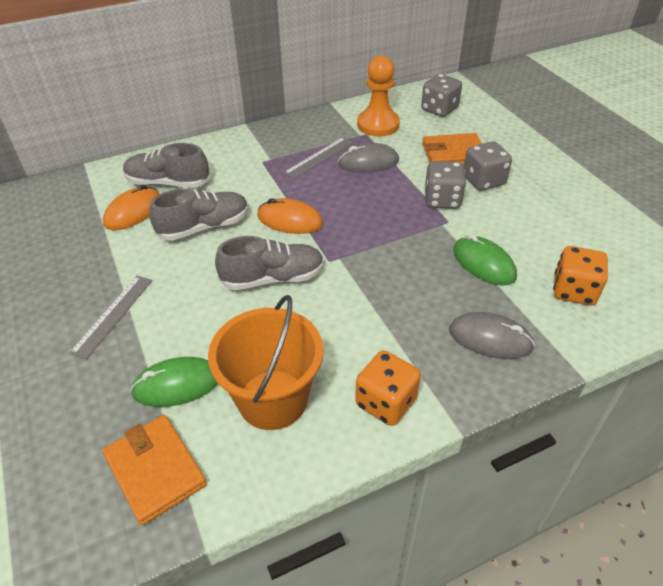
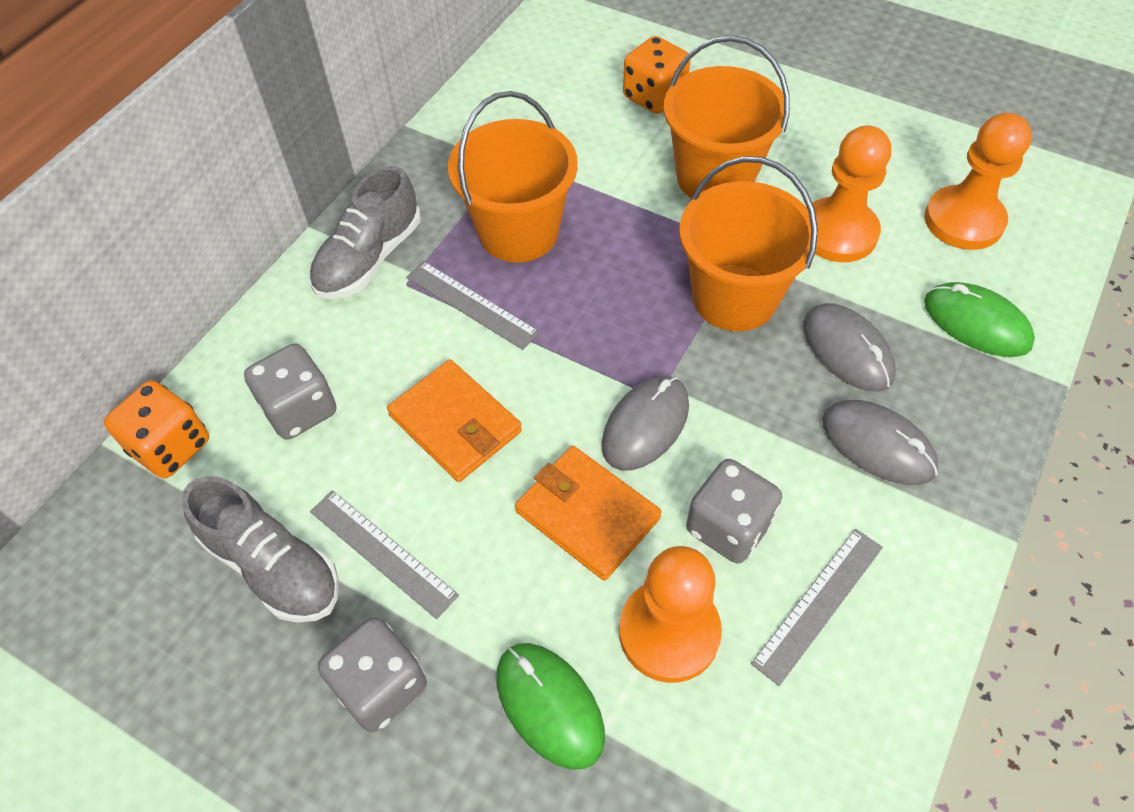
grey mouse: [338,143,399,173] [449,312,535,359] = 2 -> [602,376,689,471] [803,303,896,392] [822,400,938,485] = 3
grey ruler: [69,276,152,360] [283,137,353,179] = 2 -> [310,490,459,619] [406,261,540,350] [751,529,883,686] = 3
grey shoe: [123,143,210,188] [149,189,249,241] [215,236,324,290] = 3 -> [181,476,339,622] [309,166,421,299] = 2
orange bucket: [208,295,323,430] = 1 -> [448,91,578,262] [664,36,790,198] [679,156,819,331] = 3
orange mouse: [103,185,160,230] [257,198,323,234] = 2 -> none = 0
orange pawn: [357,55,400,137] = 1 -> [619,546,722,683] [812,126,891,262] [924,113,1032,250] = 3

